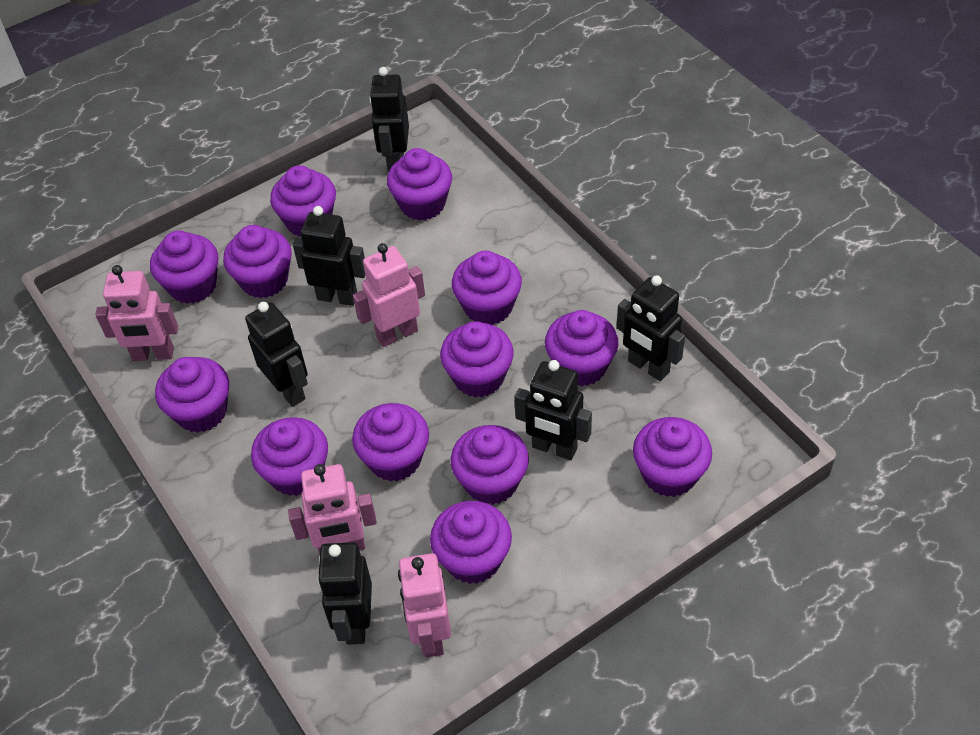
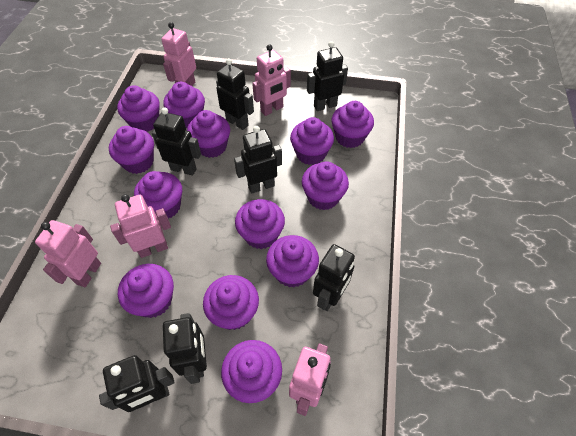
black robot: [245,302,308,407] [293,206,365,306] [318,542,372,645] [369,67,409,173] [514,360,592,460] [617,275,685,381] = 6 -> [99,355,174,412] [152,107,201,176] [163,313,207,384] [216,58,254,130] [234,126,282,194] [307,41,348,111] [313,244,355,311] = 7
pink robot: [95,265,178,361] [288,464,377,554] [353,243,425,347] [398,553,451,658] = 4 -> [35,220,101,287] [110,194,171,258] [161,22,196,86] [252,44,291,116] [289,343,331,416] = 5

